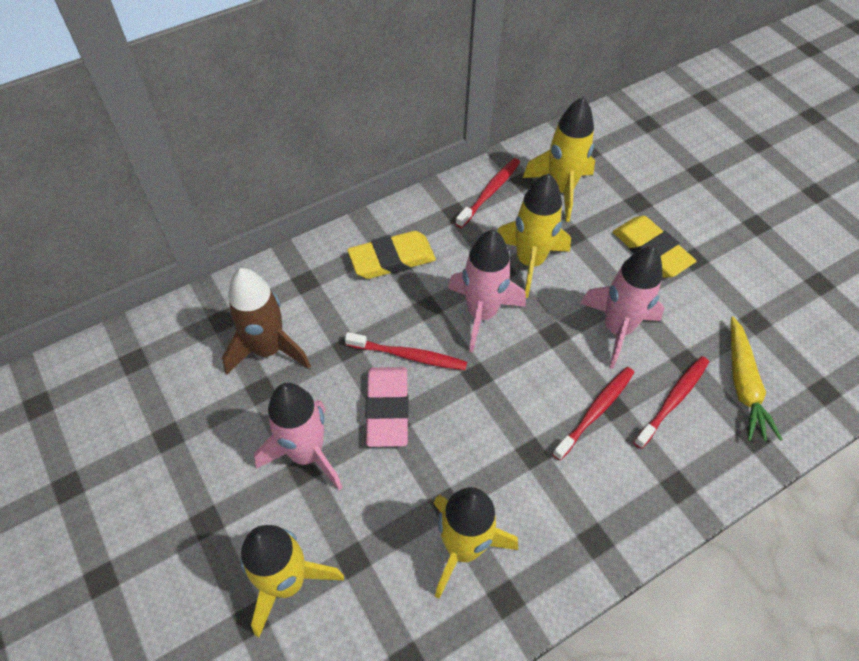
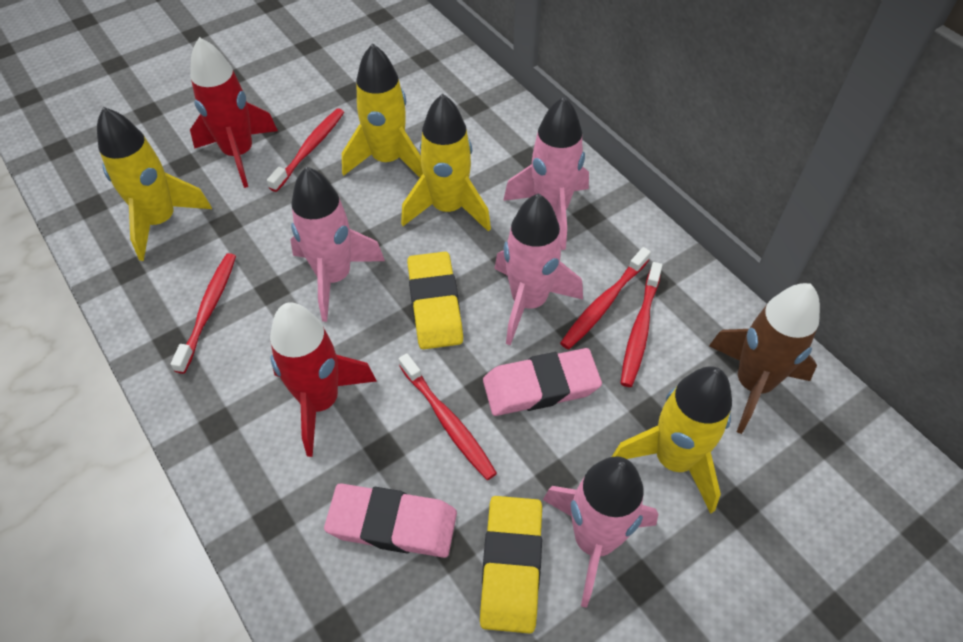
pink eraser: [366,367,409,447] = 1 -> [324,483,457,558] [483,348,602,416] = 2
pink rocket: [254,383,343,491] [448,230,526,353] [580,247,665,369] = 3 -> [290,167,385,322] [494,193,583,345] [503,97,589,250] [543,456,658,608] = 4
red rocket: none = 0 -> [190,37,278,188] [270,302,377,457] = 2
red toothbrush: [345,332,467,370] [456,158,520,228] [552,367,634,461] [633,356,709,449] = 4 -> [171,253,236,374] [267,108,344,192] [399,353,497,480] [560,247,651,350] [620,262,662,387] = 5
yellow carrot: [731,316,783,441] = 1 -> none = 0

